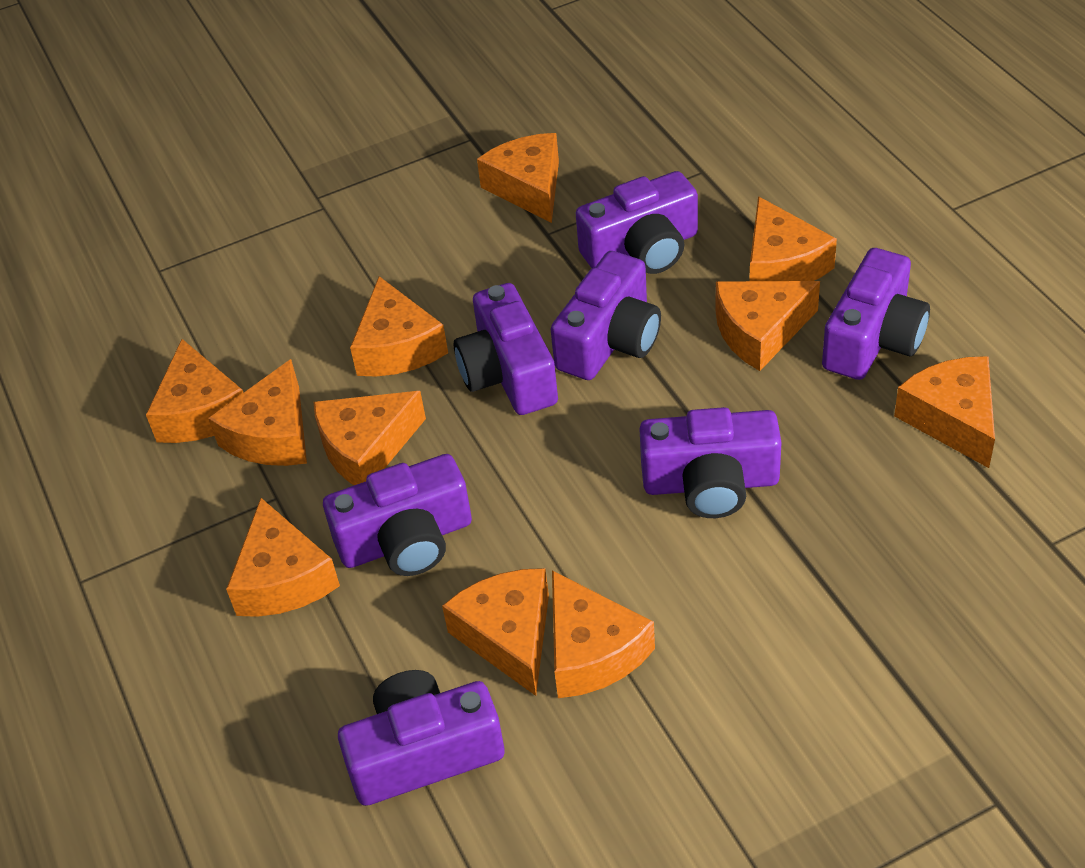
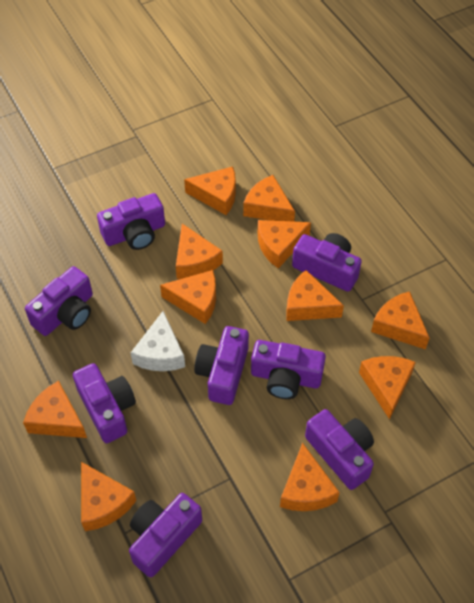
purple camera: [323,454,472,576] [338,670,505,806] [454,283,558,415] [551,251,661,380] [576,171,698,274] [639,407,782,518] [822,248,930,380] = 7 -> [25,266,93,336] [73,363,136,443] [97,193,165,250] [129,493,202,577] [194,326,249,405] [251,340,326,399] [292,233,362,292] [305,409,374,490] = 8
white cheese: none = 0 -> [131,311,185,371] = 1

